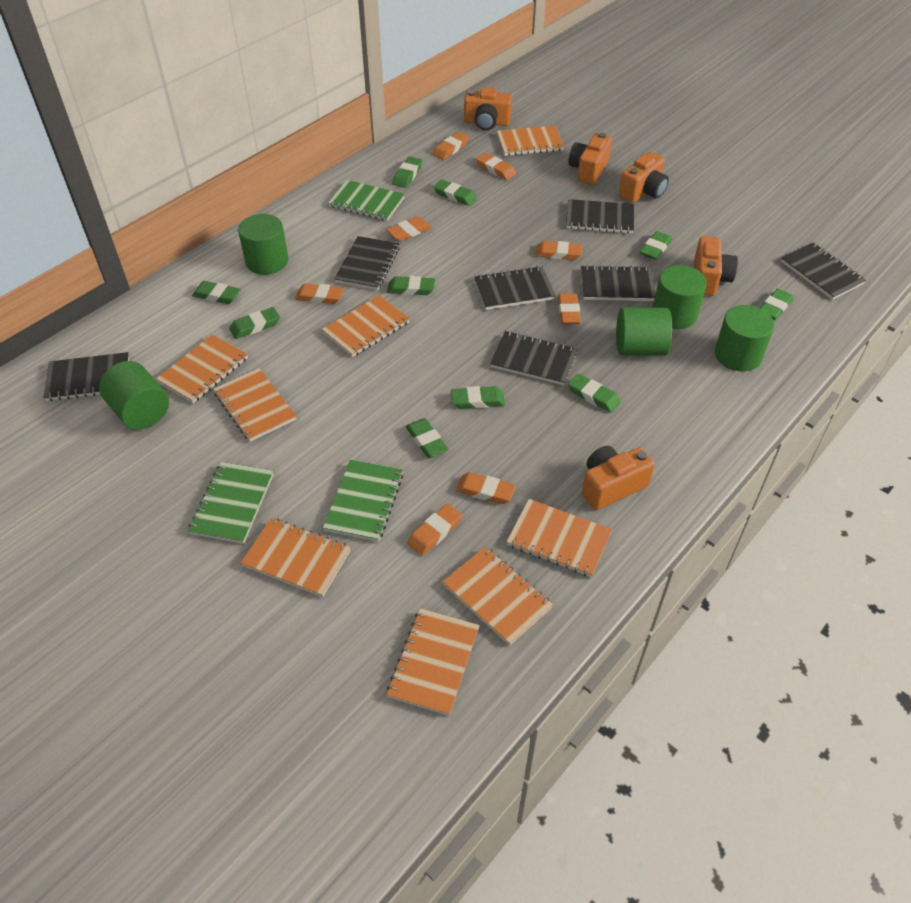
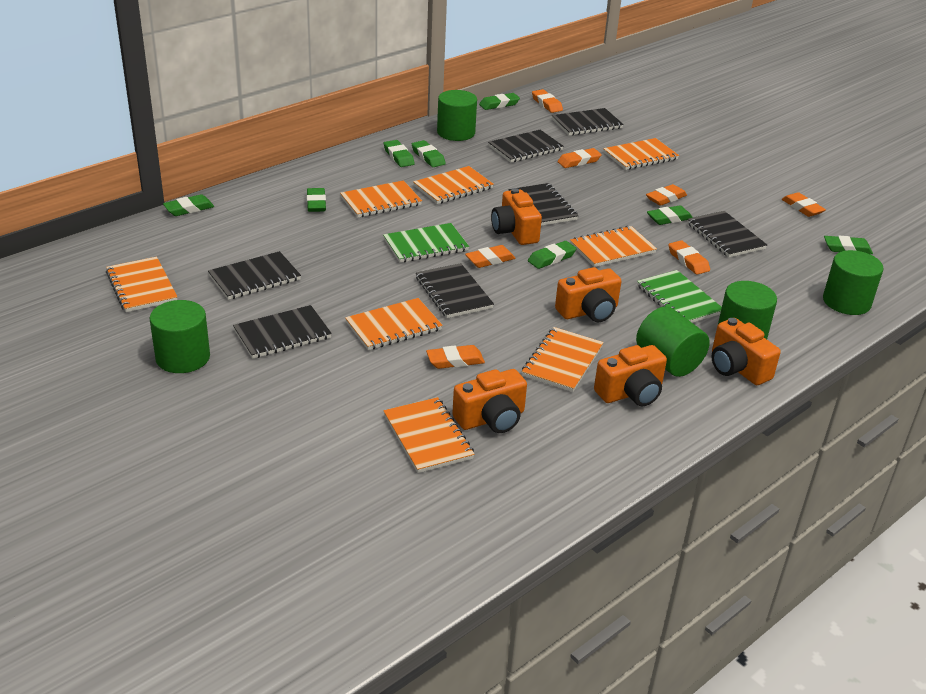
green eraser: [192,281,241,304] [229,307,280,339] [387,276,435,295] [393,157,422,188] [406,418,448,458] [434,179,477,206] [451,386,505,409] [568,374,621,413] [640,231,672,260] [761,289,794,320] = 10 -> [163,194,214,216] [307,188,326,212] [384,140,415,167] [412,140,446,167] [479,93,520,110] [528,241,577,269] [647,205,693,225] [824,236,873,254] = 8
green notebook: [188,462,273,544] [323,460,404,542] [328,180,405,221] = 3 -> [383,223,469,263] [637,270,722,323] = 2
orange eraser: [295,283,344,304] [386,216,432,241] [407,503,462,556] [433,132,469,160] [456,472,516,504] [476,153,516,180] [535,241,583,260] [558,294,581,324] = 8 -> [426,345,485,369] [465,245,516,268] [532,89,563,113] [557,148,602,168] [646,184,687,206] [668,240,710,275] [782,192,826,217] = 7

